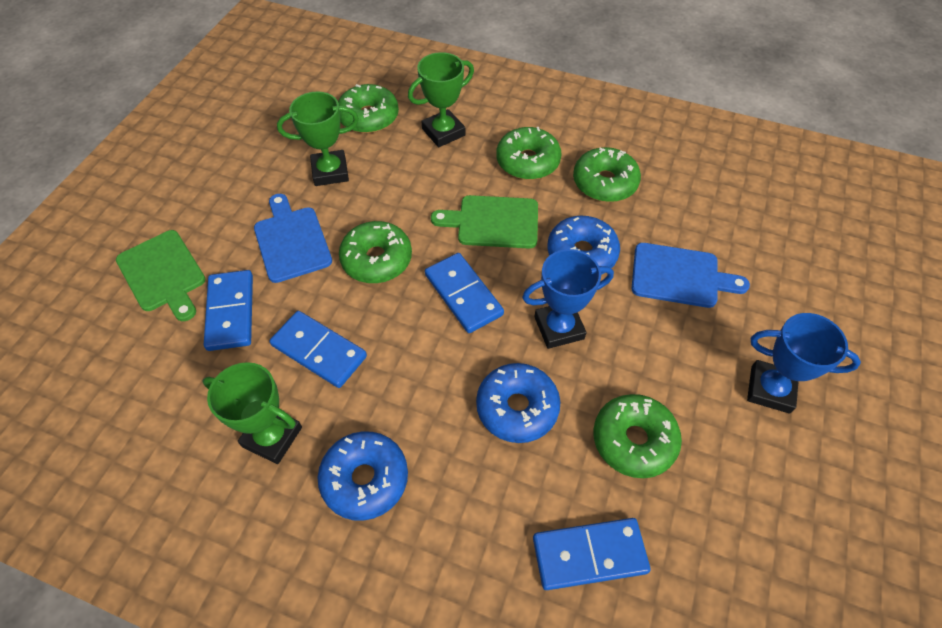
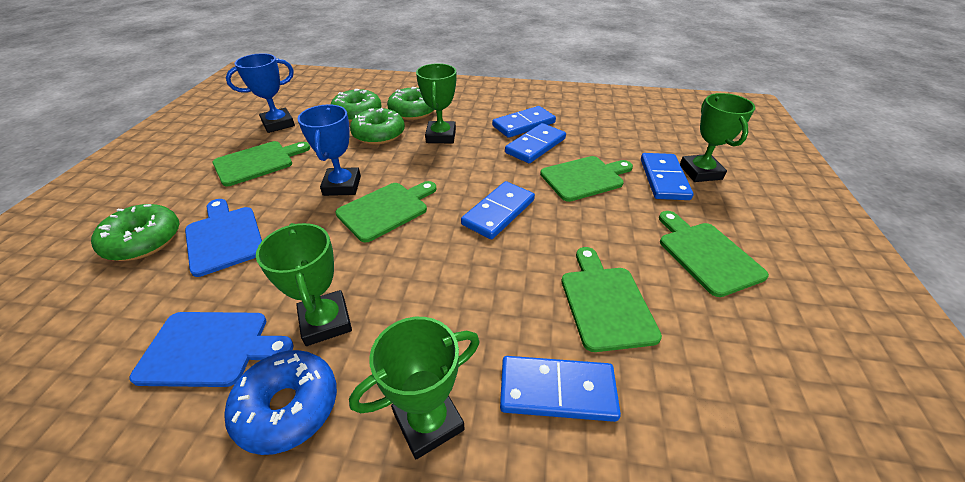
blue domino: [204,270,253,351] [270,311,367,388] [425,253,504,333] [533,518,651,590] = 4 -> [461,181,535,239] [492,106,556,138] [500,356,621,422] [505,123,566,163] [641,153,693,200] = 5
blue donut: [318,431,408,521] [476,363,560,443] [547,216,620,275] = 3 -> [224,350,337,455] = 1
green cutting board: [116,230,206,321] [431,195,538,248] = 2 -> [213,141,310,186] [335,181,437,243] [540,156,633,202] [561,247,662,352] [659,211,769,297] = 5
green donut: [338,84,399,133] [339,221,412,283] [496,127,562,180] [573,147,641,202] [593,394,682,478] = 5 -> [91,204,179,261] [331,89,382,122] [350,108,405,145] [387,87,434,120] = 4
green trophy: [203,362,302,464] [277,92,359,186] [408,52,474,147] = 3 -> [256,223,352,346] [349,317,479,459] [416,63,456,144] [680,93,755,182] = 4

